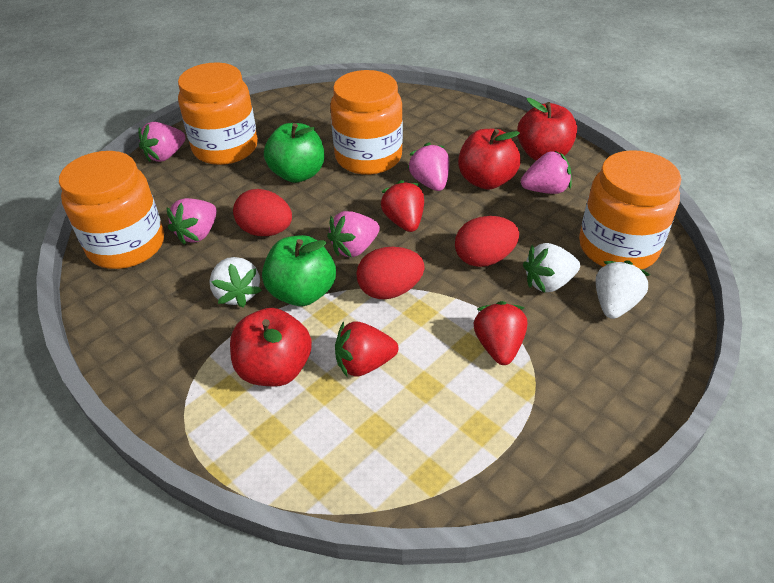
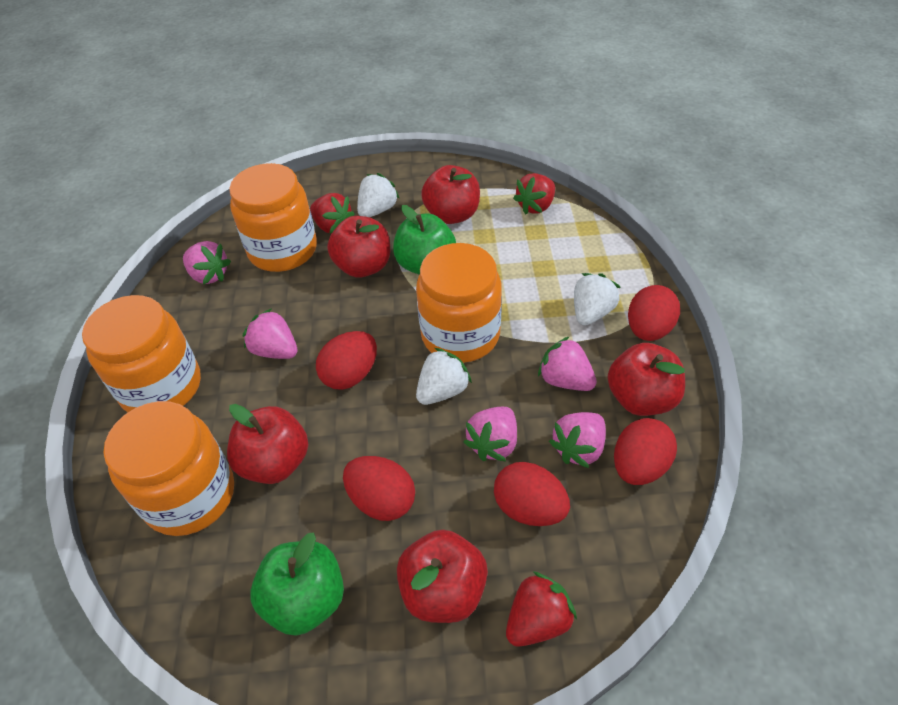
red apple: [230,308,312,386] [458,129,521,190] [517,98,577,161] = 3 -> [227,404,308,484] [327,216,390,278] [397,530,488,623] [421,165,480,224] [607,343,685,416] = 5
red egg: [233,189,292,236] [356,247,425,299] [455,216,519,267] = 3 -> [316,331,377,390] [343,456,415,521] [494,462,570,526] [614,418,677,485] [628,285,680,341] = 5

